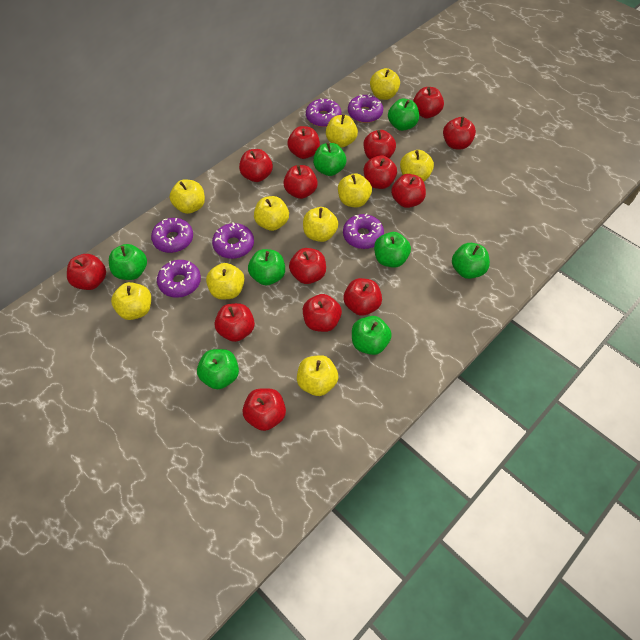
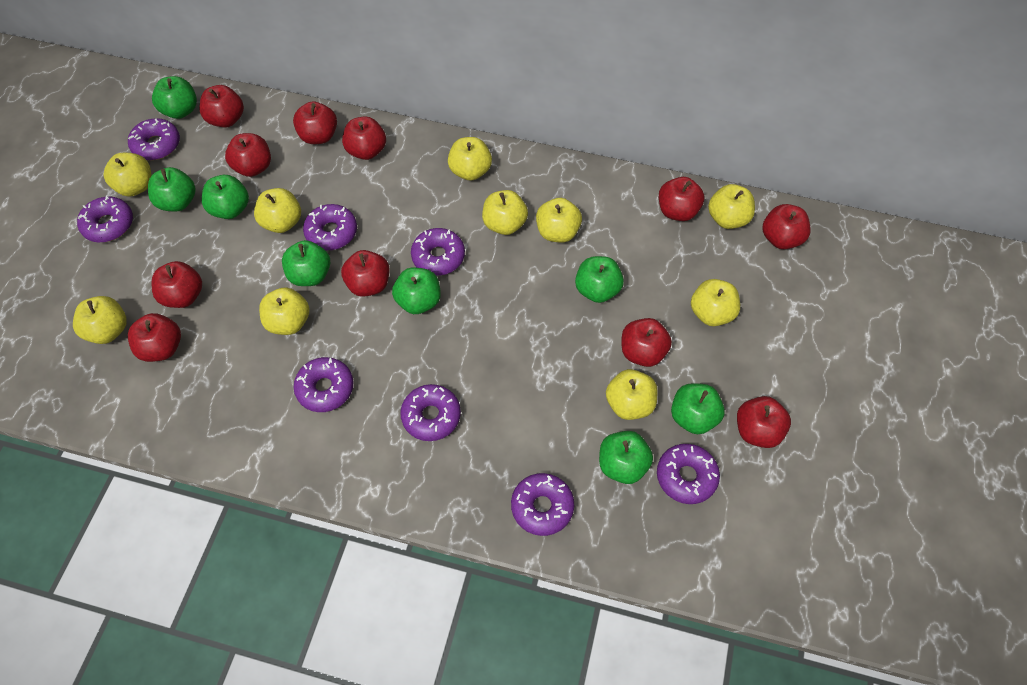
purple donut: [151,218,193,253] [157,260,201,298] [212,223,254,259] [306,99,341,127] [343,213,384,249] [348,94,383,123] = 6 -> [77,196,133,242] [128,118,180,160] [293,357,353,412] [303,204,357,250] [400,384,461,441] [411,228,465,276] [511,473,574,536] [657,444,720,504] = 8
red apple: [67,254,106,290] [215,303,255,342] [239,149,273,182] [243,388,286,431] [283,165,318,199] [287,126,320,159] [289,248,326,284] [303,294,342,332] [344,278,382,316] [364,130,396,160] [364,155,397,189] [391,174,426,208] [413,87,444,119] [443,116,476,150] = 14 -> [128,313,181,362] [152,261,202,308] [199,85,244,127] [225,133,271,177] [293,101,337,144] [341,250,389,297] [342,116,386,160] [622,318,672,367] [659,177,704,221] [737,396,791,448] [762,204,811,249] = 11

